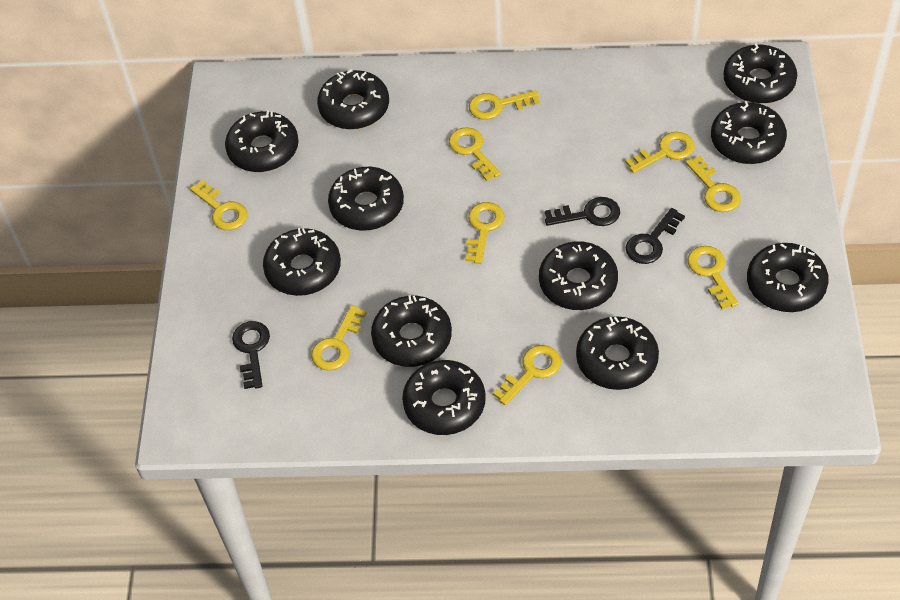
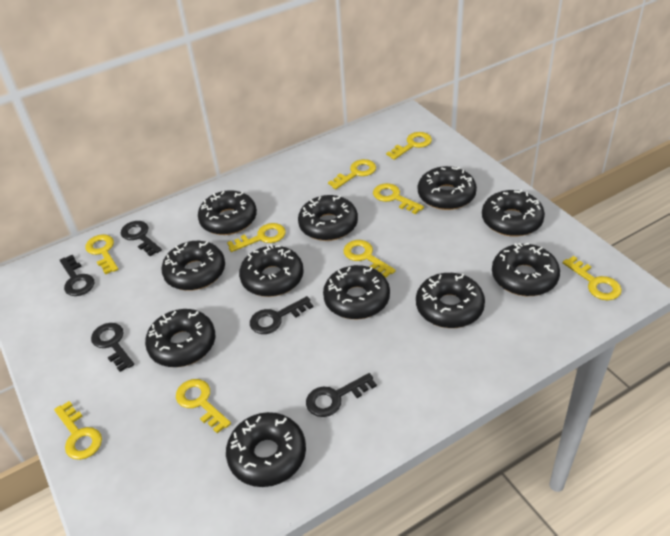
black key: [232,321,270,389] [545,197,620,226] [626,208,685,264] = 3 -> [60,255,94,296] [91,323,134,372] [121,221,162,256] [250,296,314,334] [306,373,377,417] = 5

